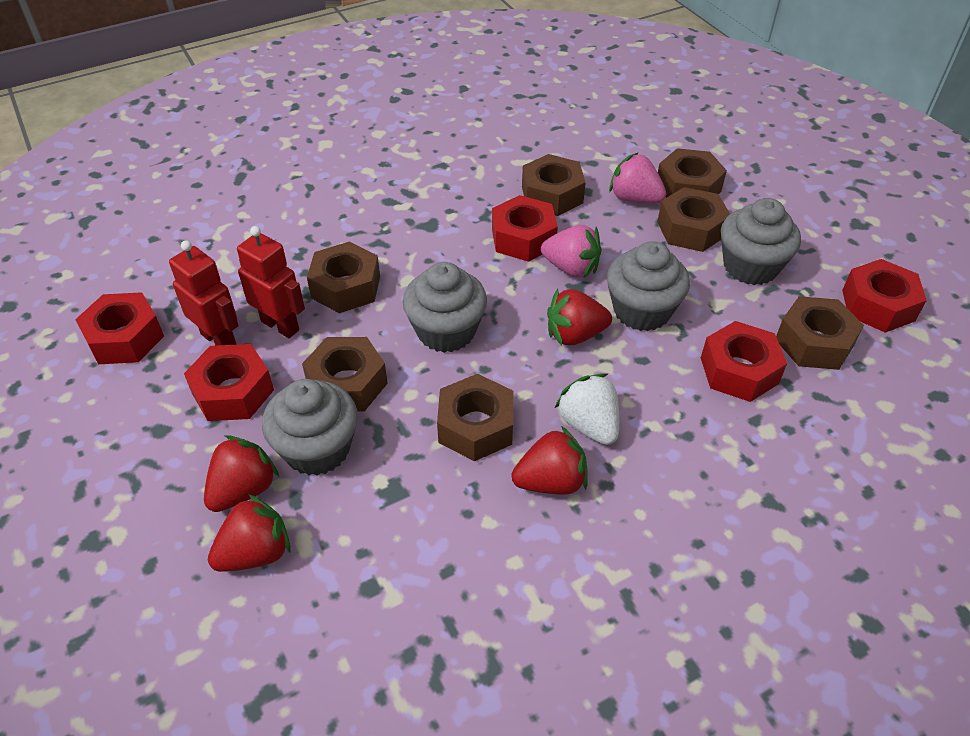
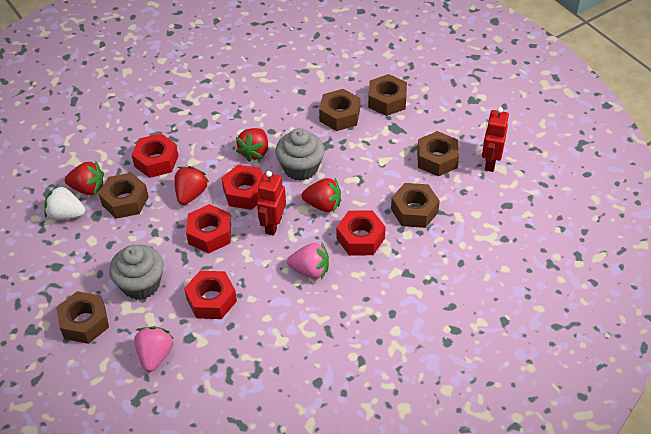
brown nut: [302,337,388,411] [307,242,380,313] [437,374,513,461] [522,154,586,216] [657,187,730,252] [658,148,727,198] [776,296,864,370] = 7 -> [56,291,109,344] [99,173,149,219] [319,89,360,131] [368,74,407,116] [391,183,440,228] [417,131,459,176] = 6
grey cupcake: [262,379,358,476] [403,262,487,353] [607,241,690,331] [721,198,801,285] = 4 -> [109,245,164,300] [275,128,325,181] = 2

